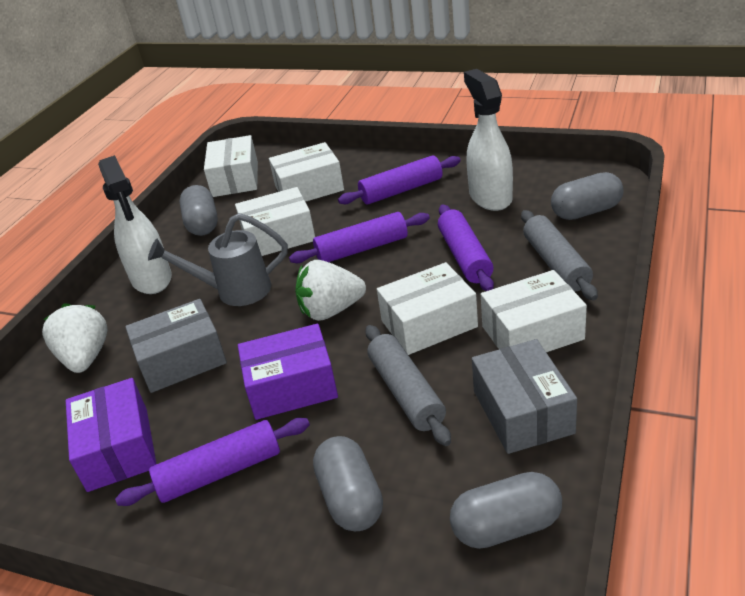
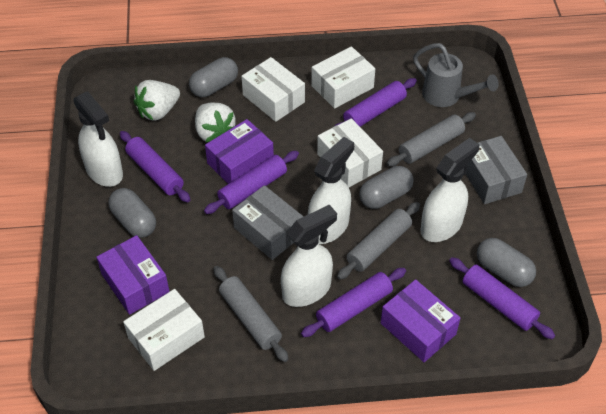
grey rolling pin: [365,325,451,446] [521,210,598,301] = 2 -> [214,266,289,362] [337,202,420,280] [387,112,476,167] = 3
purple box: [66,378,156,492] [238,324,338,420] = 2 -> [96,235,170,315] [205,119,274,184] [381,279,460,362] = 3
purple rolling pin: [115,418,310,506] [289,212,430,264] [338,156,460,204] [438,205,494,291] = 4 -> [120,131,190,202] [204,151,299,214] [301,268,406,337] [335,78,417,127] [449,257,555,339] = 5
white box: [204,135,258,197] [235,187,315,256] [269,142,344,202] [377,262,478,355] [481,270,587,352] = 5 -> [123,289,205,371] [241,57,305,122] [311,46,375,109] [317,118,383,187] = 4
white spray bottle: [98,155,172,294] [464,69,513,211] = 2 -> [73,91,123,187] [281,205,337,307] [308,137,354,244] [421,138,479,242] = 4

